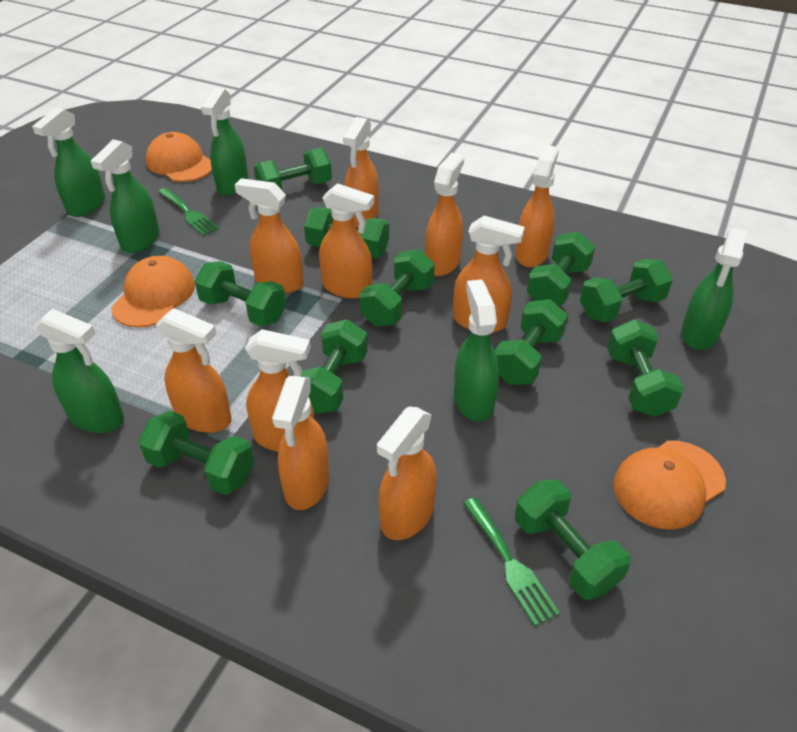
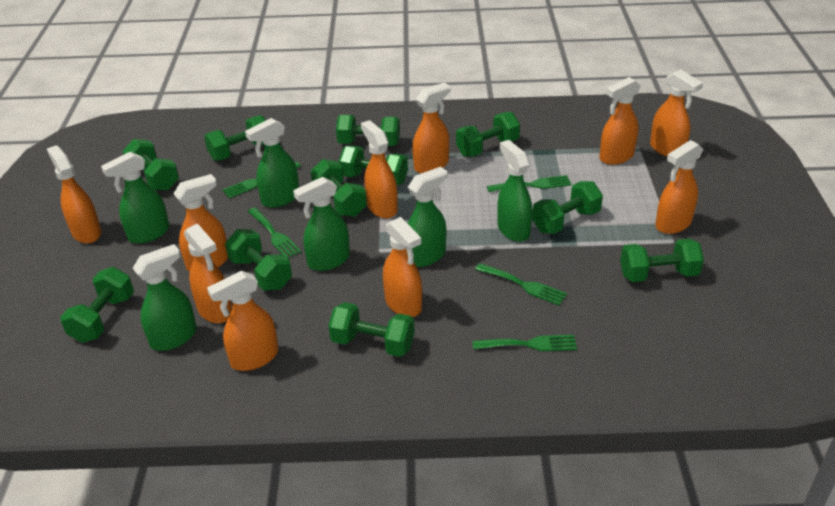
green fork: [158,187,219,236] [463,497,560,626] = 2 -> [222,162,301,198] [248,207,301,258] [473,335,577,351] [475,263,567,306] [487,175,572,192] = 5
orange cap: [111,256,195,328] [146,132,212,182] [613,441,726,529] = 3 -> none = 0

